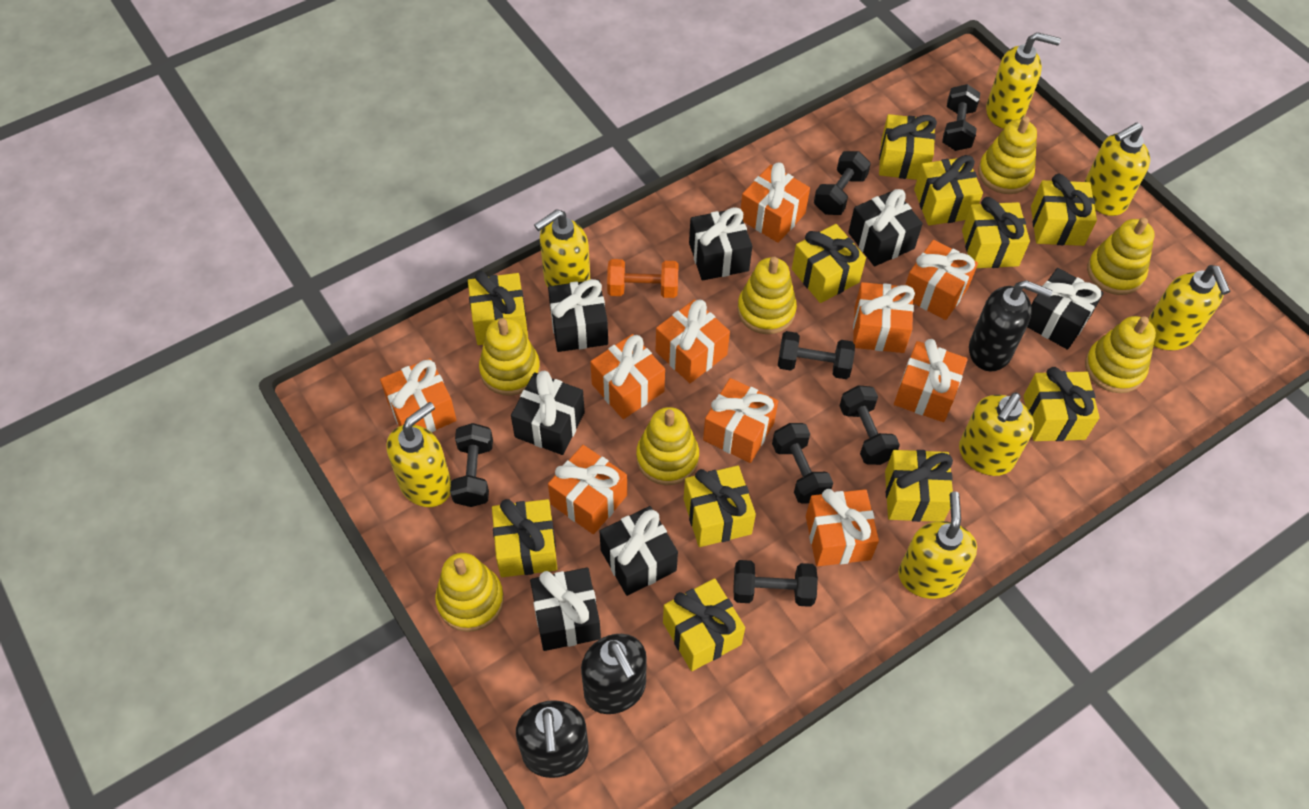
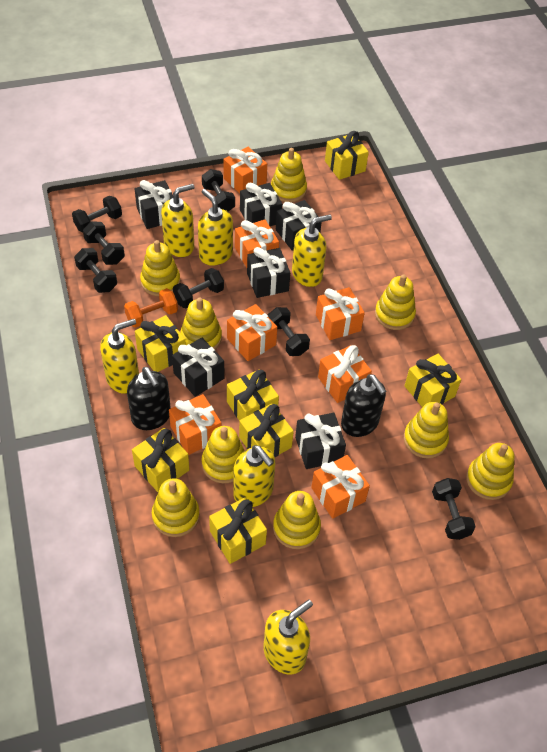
black gift: [511,370,585,455] [530,567,601,651] [548,279,608,352] [599,506,678,596] [689,207,752,281] [848,189,923,266] [1027,268,1103,350] = 7 -> [135,180,173,229] [172,337,224,397] [240,183,282,226] [247,247,290,298] [276,200,322,251] [295,413,346,469] = 6
black soap dispenser: [516,700,589,778] [581,634,647,714] [969,280,1053,371] = 3 -> [127,367,171,430] [341,374,386,437] = 2
orange gift: [380,358,457,432] [548,445,627,534] [590,334,665,419] [656,299,730,383] [703,378,778,463] [741,162,810,243] [806,489,879,566] [853,282,915,353] [894,339,968,422] [905,240,978,320] = 10 -> [169,394,222,455] [223,147,267,193] [227,304,277,361] [235,220,279,268] [311,455,370,519] [316,287,365,340] [318,345,372,403] = 7
yellow gift: [468,271,528,345] [492,499,557,577] [663,578,745,671] [684,465,756,547] [792,224,866,303] [879,114,937,180] [885,450,953,522] [914,155,983,225] [962,197,1030,268] [1023,367,1100,441] [1031,174,1097,246] = 11 -> [132,428,189,492] [135,315,186,372] [209,497,267,564] [227,369,279,421] [239,403,294,457] [325,131,369,180] [405,354,461,407] = 7
yellow soap dispenser: [386,402,451,507] [534,209,590,287] [898,492,977,599] [959,392,1034,476] [986,32,1061,129] [1084,122,1150,216] [1148,265,1230,351] = 7 -> [100,319,139,394] [161,184,194,257] [198,189,233,266] [233,445,275,507] [263,600,313,675] [292,215,332,287] = 6
yellow stacking toy: [435,553,504,632] [479,318,540,396] [636,407,699,485] [737,257,797,334] [978,116,1037,194] [1085,316,1156,393] [1087,217,1155,295] = 7 -> [140,240,180,296] [152,478,200,537] [180,298,222,349] [202,426,245,483] [271,148,307,202] [273,491,321,549] [375,274,416,330] [404,402,449,459] [466,443,514,500] = 9

